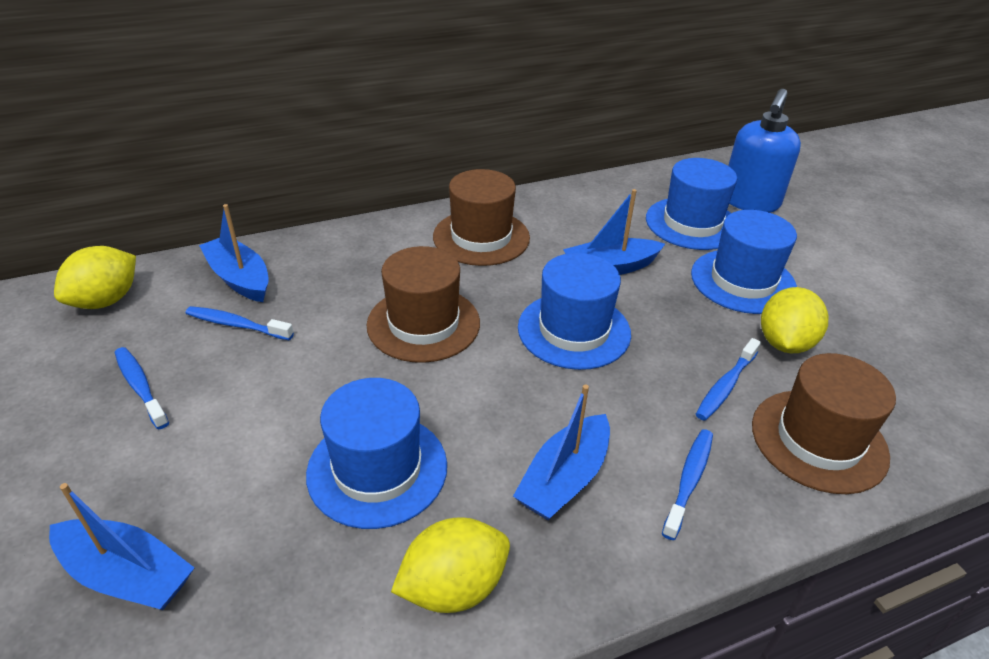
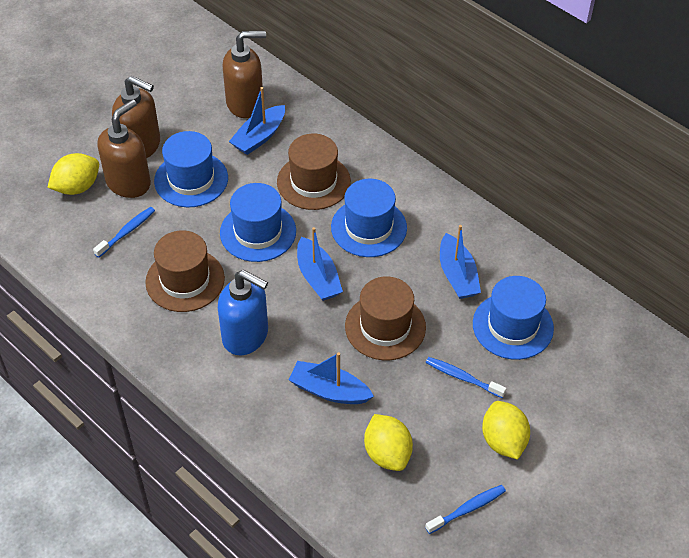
blue toothbrush: [115,347,169,429] [185,306,294,340] [662,429,713,540] [696,338,761,421] = 4 -> [93,207,155,258] [425,485,506,534] [426,357,507,398] = 3
brown soap dispenser: none = 0 -> [97,99,151,198] [112,76,160,158] [222,31,266,118] = 3

